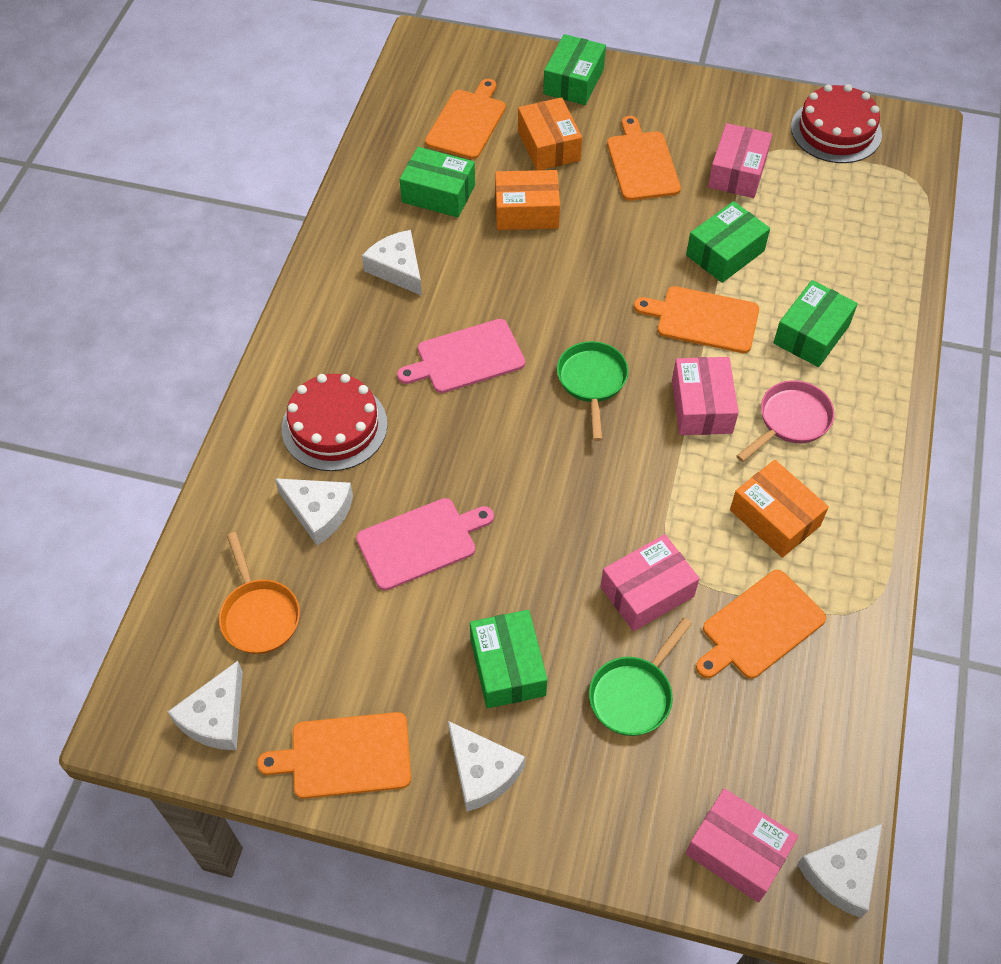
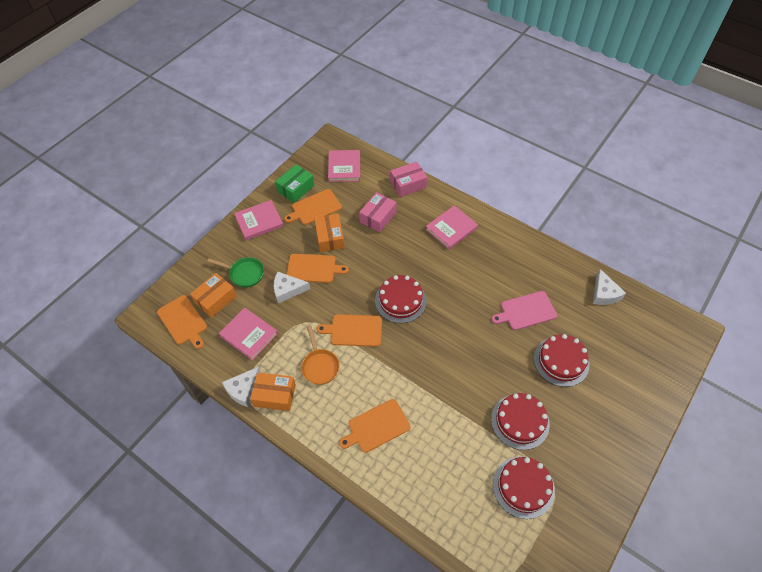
green box: [400,147,475,217] [470,610,547,708] [543,34,606,105] [686,201,770,283] [773,280,858,367] = 5 -> [275,164,314,203] = 1
green pan: [557,341,628,441] [589,618,692,736] = 2 -> [207,257,264,287] = 1
pink book: none = 0 -> [219,308,278,360] [234,200,284,240] [328,150,360,182] [426,205,478,250] = 4
pink box: [601,534,700,631] [672,357,739,435] [686,788,798,902] [708,123,772,198] = 4 -> [359,192,397,233] [390,162,427,197] = 2
pink cutting board: [356,498,494,591] [397,319,525,393] = 2 -> [491,291,557,330] = 1
pink pan: [736,380,835,462] = 1 -> none = 0
red cake: [282,374,388,471] [791,84,882,163] = 2 -> [375,275,427,323] [491,393,550,450] [493,457,555,519] [534,334,590,387] = 4
white cheese: [168,661,243,750] [275,478,353,546] [362,230,422,296] [448,721,525,812] [797,824,882,918] = 5 -> [222,367,261,407] [274,272,310,304] [593,269,626,305] = 3

